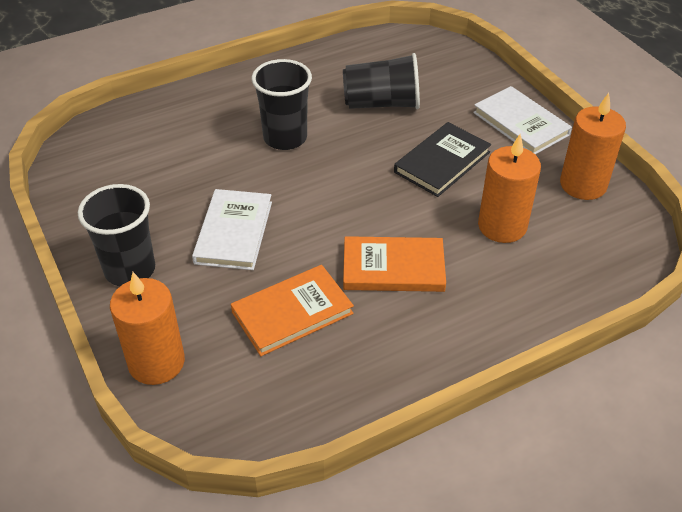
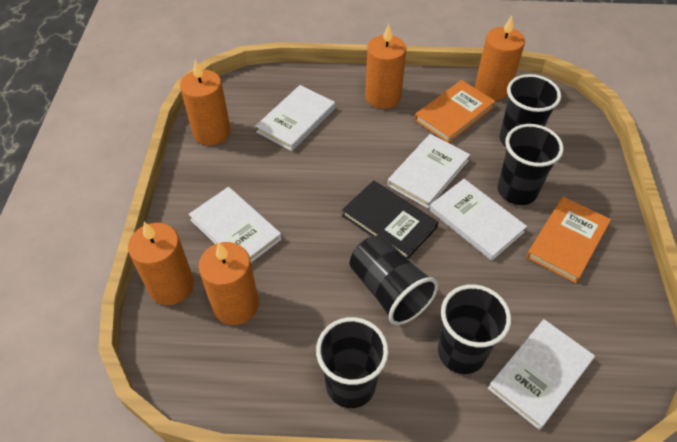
black cup: [78,184,155,286] [252,59,312,150] [343,53,420,109] = 3 -> [316,317,388,408] [349,235,438,325] [438,284,511,374] [498,124,564,205] [500,74,561,147] = 5
orange candle: [110,272,185,385] [478,134,541,243] [560,93,626,200] = 3 -> [128,222,194,305] [180,60,231,145] [198,242,259,325] [365,24,406,109] [475,16,525,100] = 5
white book: [192,189,272,270] [473,86,572,154] = 2 -> [188,187,282,263] [256,85,335,151] [387,134,470,208] [430,179,527,261] [488,319,595,430] = 5

